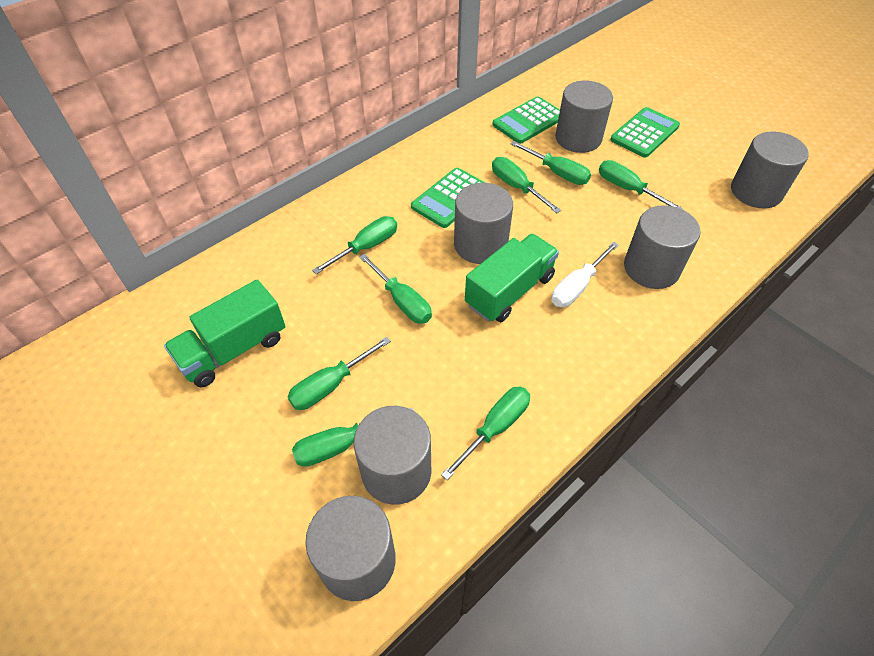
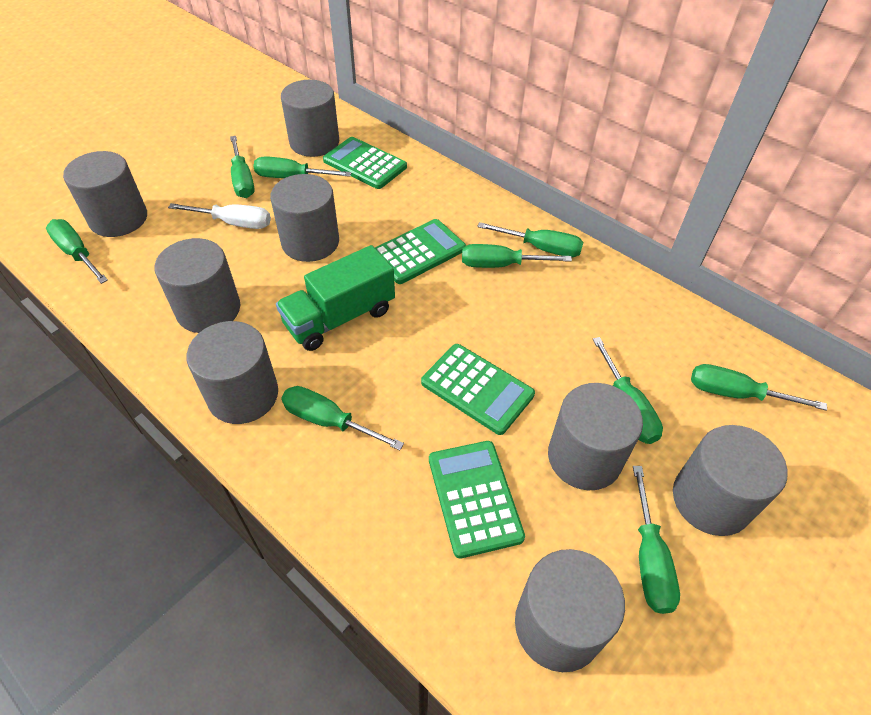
green calculator: [411,168,485,228] [492,96,560,144] [610,107,680,158] = 3 -> [323,137,407,189] [375,219,466,284] [421,344,535,435] [429,441,525,559] = 4
green screwdriver: [288,337,391,410] [292,408,414,467] [312,216,397,274] [359,254,432,324] [441,387,530,480] [492,157,561,213] [510,141,591,185] [599,160,683,209] = 8 -> [46,219,108,284] [230,136,255,198] [253,156,352,178] [281,386,404,450] [462,244,572,268] [477,222,583,257] [593,337,663,444] [633,466,680,614] [691,364,827,411] = 9
green truck: [164,280,285,387] [465,234,559,322] = 2 -> [276,245,395,351] = 1
grey cylinder: [305,496,396,601] [354,406,431,505] [454,183,513,264] [555,81,613,153] [624,205,700,289] [731,131,809,209] = 6 -> [63,151,147,237] [155,238,240,333] [187,321,278,424] [270,174,339,262] [281,80,339,157] [515,549,625,672] [548,383,643,490] [673,425,788,536] = 8

